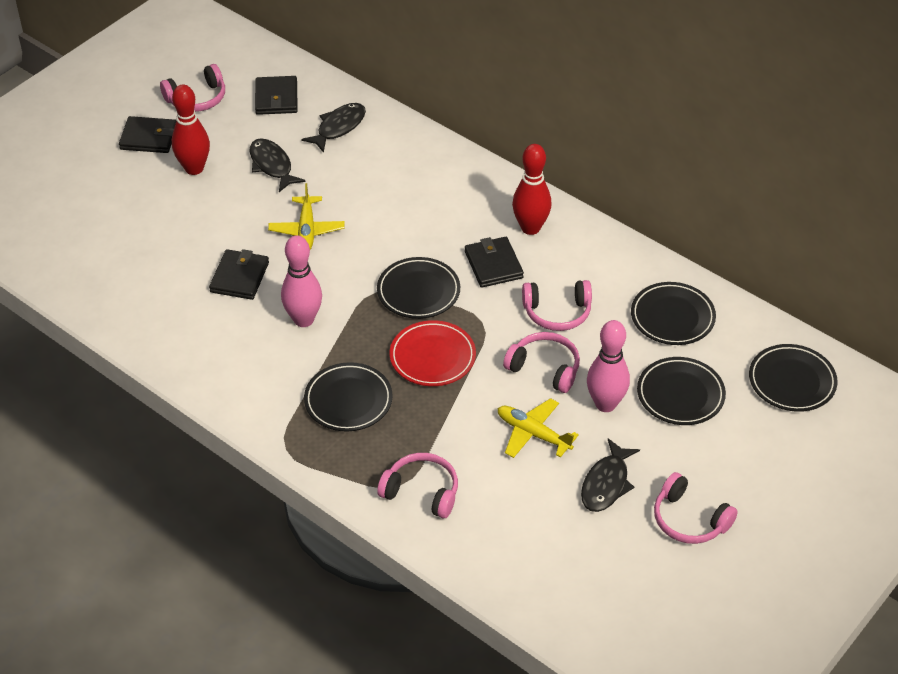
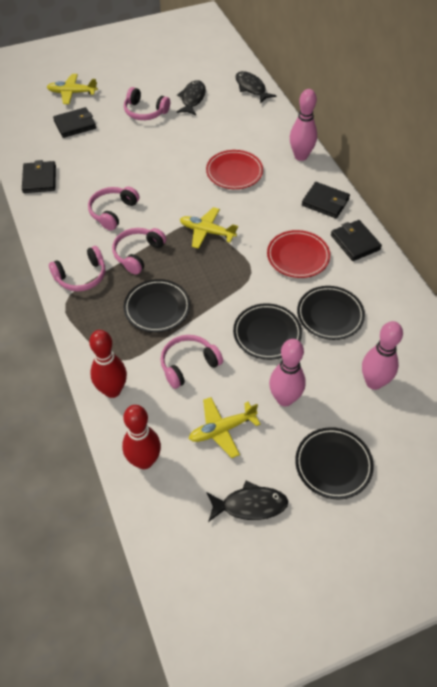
black plate: [304,362,393,431] [377,257,460,319] [631,282,716,345] [637,357,726,425] [749,344,838,412] = 5 -> [124,279,190,333] [233,303,302,360] [295,427,374,500] [297,286,365,340] = 4
pink bowling pin: [281,235,322,327] [587,320,630,412] = 2 -> [269,339,306,406] [290,89,317,161] [362,321,403,390] = 3
red plate: [390,320,476,386] = 1 -> [206,150,263,189] [267,230,330,278] = 2
yellow plane: [268,183,344,250] [497,398,579,458] = 2 -> [47,74,98,104] [180,207,238,249] [189,397,260,458] = 3

